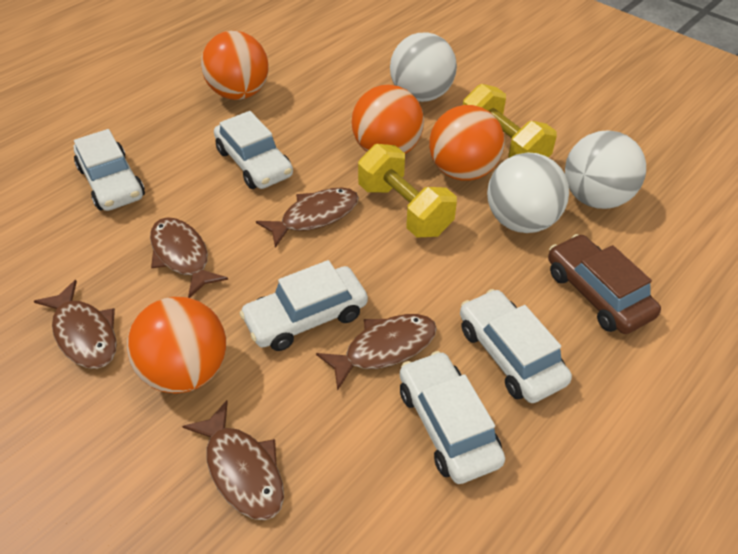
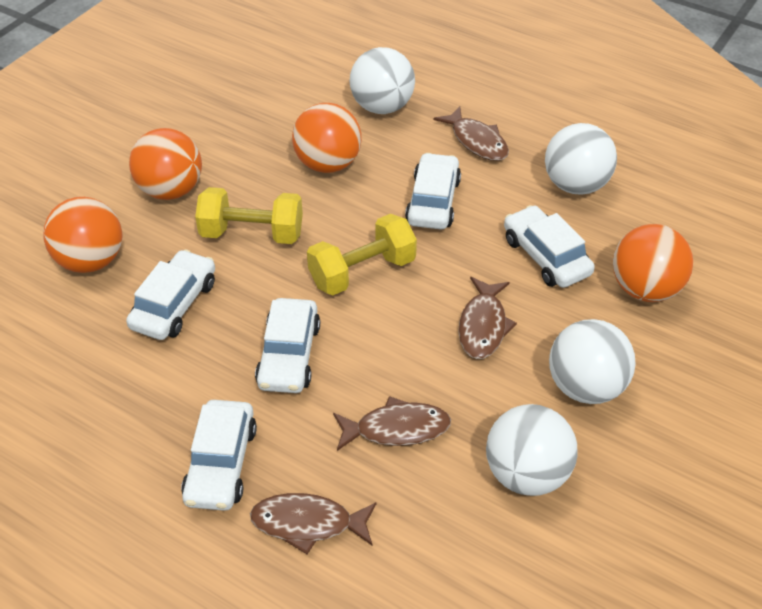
brown car: [548,234,661,334] = 1 -> none = 0
brown fish: [34,280,117,369] [150,217,228,298] [182,400,284,520] [256,188,359,248] [316,314,437,390] = 5 -> [250,493,377,554] [333,396,451,451] [433,106,509,161] [458,277,517,359] = 4
white ball: [390,32,457,102] [487,153,569,233] [565,130,646,209] = 3 -> [350,47,415,114] [486,404,578,496] [545,123,617,195] [549,319,636,404] = 4

